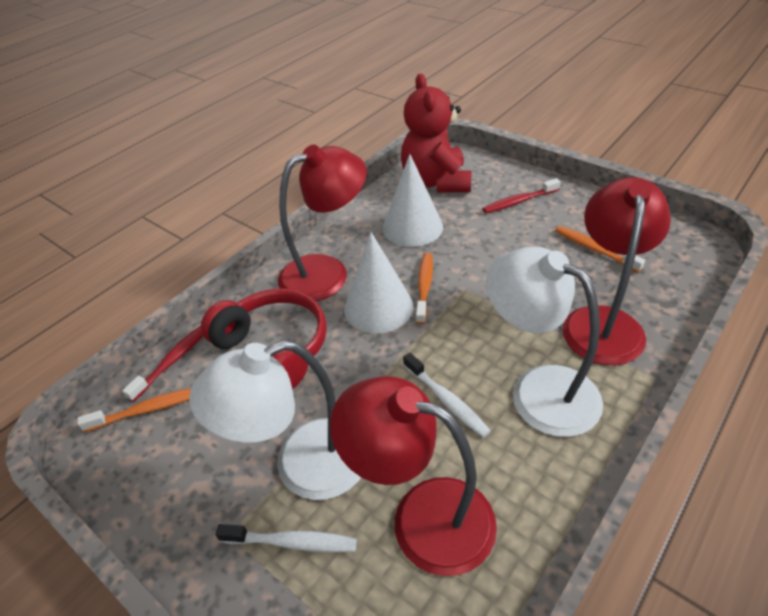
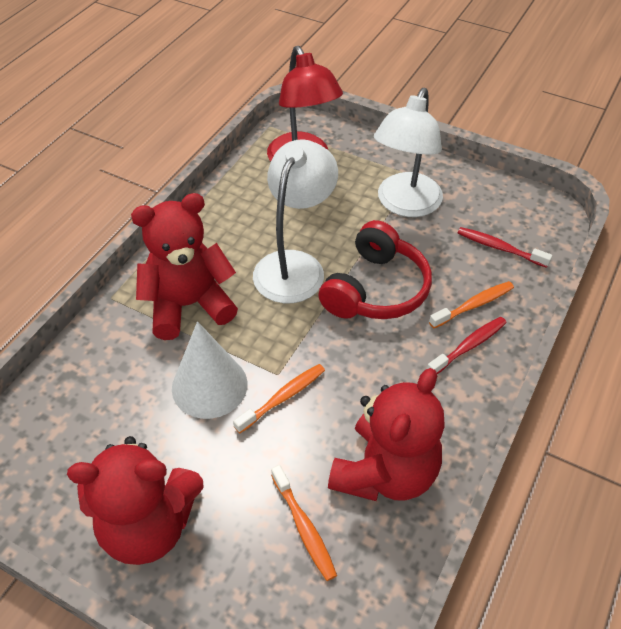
red lamp: [278,145,367,301] [330,376,497,576] [562,177,671,365] = 3 -> [267,46,343,161] = 1
red teddy bear: [401,74,471,193] = 1 -> [67,436,204,565] [131,193,238,340] [328,368,445,501] = 3
white cone: [344,232,413,333] [383,154,443,247] = 2 -> [172,321,248,419] = 1
white toothbrush: [215,524,357,553] [403,353,491,438] = 2 -> none = 0

